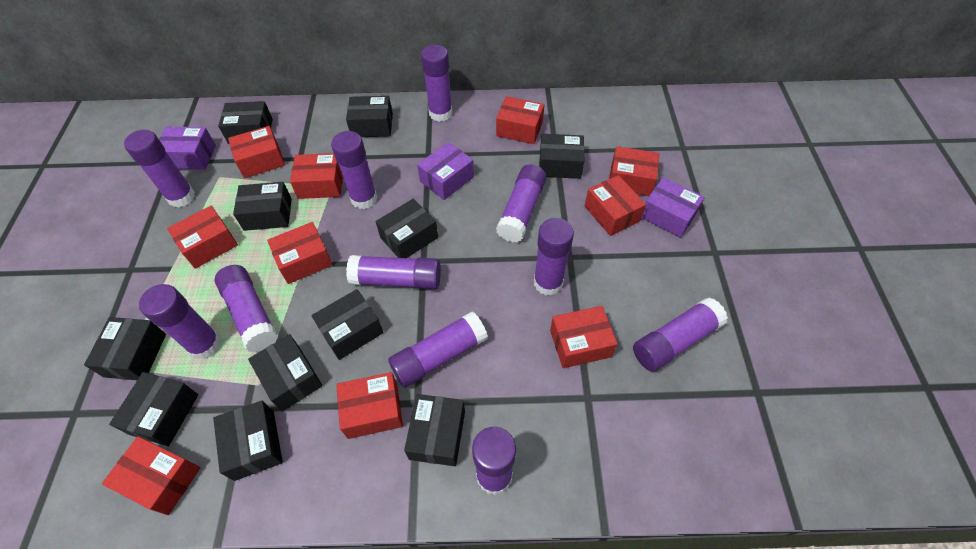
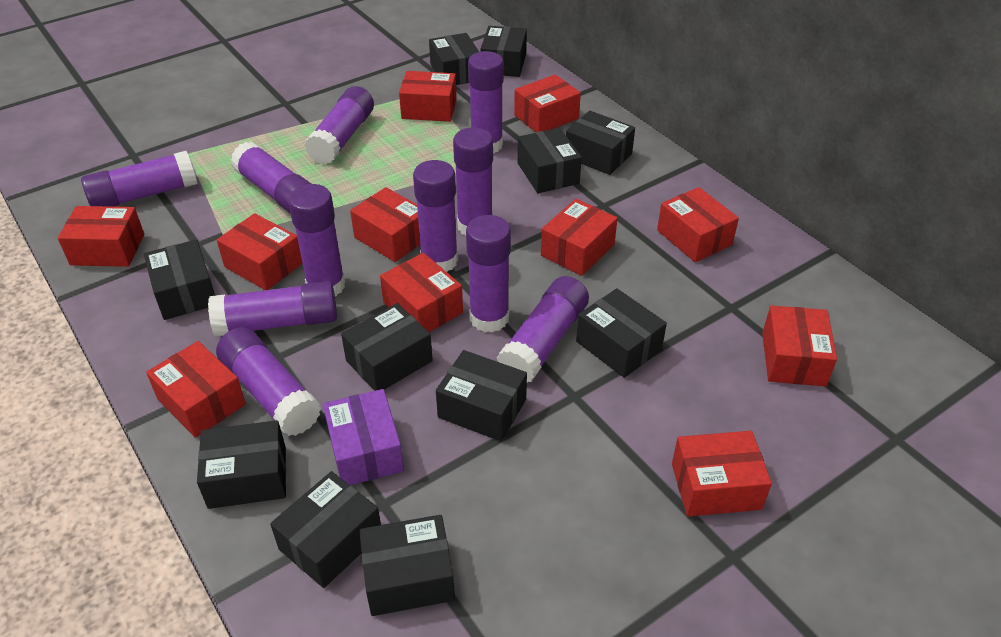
purple box: [159,127,216,170] [417,142,474,200] [642,177,705,238] = 3 -> [323,389,404,485] = 1
red box: [102,436,200,515] [167,206,238,269] [228,126,285,178] [267,222,333,284] [290,153,343,199] [336,372,403,439] [496,96,544,144] [550,306,618,368] [585,175,646,236] [609,146,659,196] = 10 -> [58,206,144,267] [146,341,246,438] [217,213,303,290] [350,187,420,262] [380,253,463,332] [399,71,457,122] [514,74,581,132] [541,199,618,276] [657,187,739,262] [672,431,772,517] [762,305,837,386] = 11

